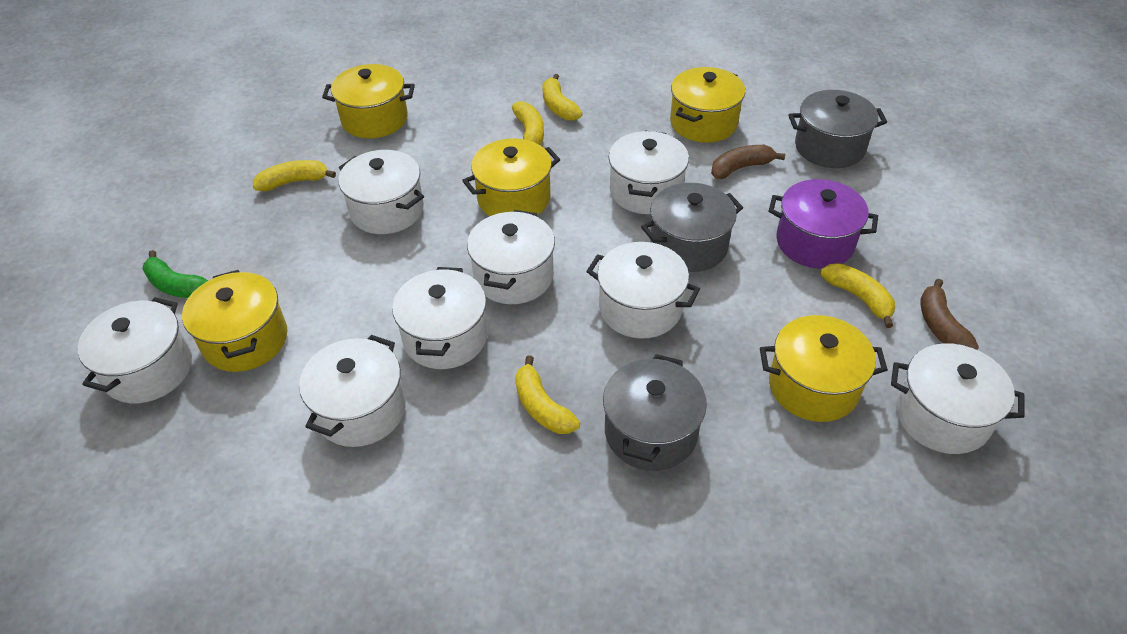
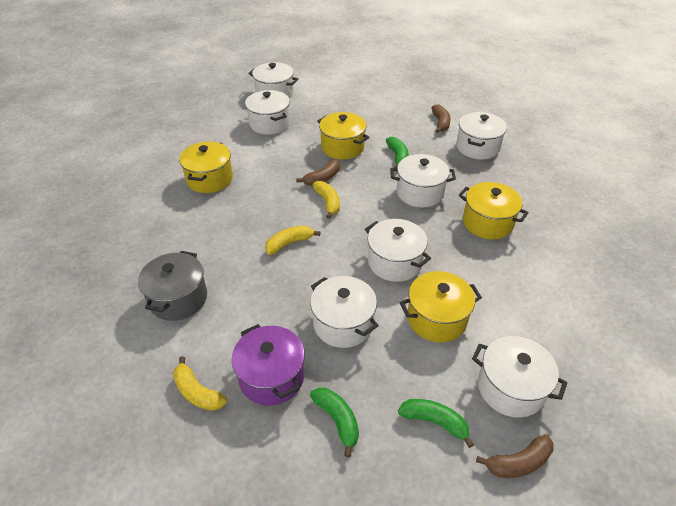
brown banana: [711,145,785,179] [921,278,979,350] = 2 -> [296,159,340,186] [431,104,451,133] [476,434,554,478] = 3
green banana: [142,250,209,298] = 1 -> [310,388,359,457] [386,137,409,168] [398,399,474,448] = 3
grey pot: [603,354,707,471] [641,183,743,272] [788,90,887,168] = 3 -> [138,251,207,321] = 1
white pot: [78,297,192,403] [299,335,406,447] [338,150,424,234] [392,267,488,369] [467,210,555,304] [586,242,700,339] [609,131,689,214] [891,343,1024,454] = 8 -> [245,90,290,135] [248,62,299,99] [310,276,379,348] [365,219,431,282] [390,154,456,207] [456,112,507,160] [472,336,567,418] = 7
yellow banana: [253,160,336,191] [512,101,544,145] [515,355,580,434] [542,74,583,121] [820,263,895,328] = 5 -> [173,356,227,411] [265,225,320,255] [312,181,340,219] = 3
yellow pot: [182,270,287,372] [322,64,415,138] [462,138,560,216] [670,67,745,143] [760,315,888,422] = 5 -> [179,142,233,193] [317,112,369,160] [400,271,482,342] [459,182,529,239] = 4

